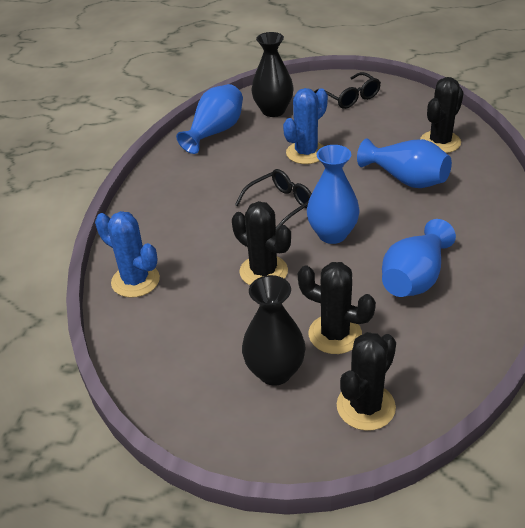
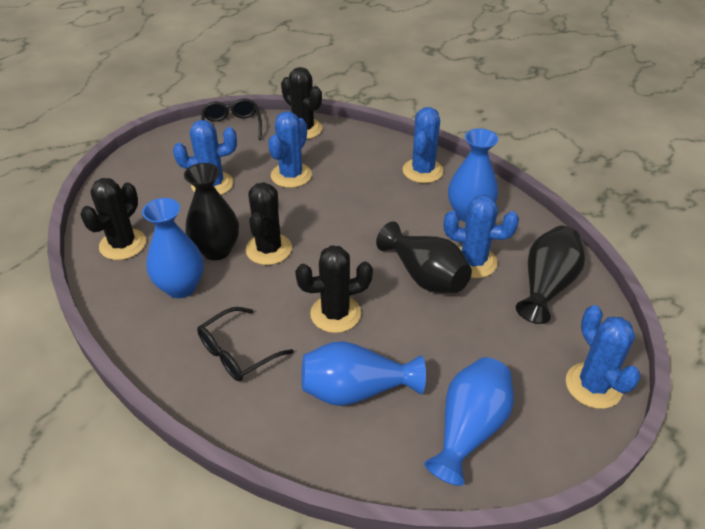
black vase: [242,275,306,386] [251,32,294,117] = 2 -> [184,163,239,260] [376,221,472,293] [516,226,585,324] = 3
blue cactus: [95,211,160,298] [283,88,328,164] = 2 -> [173,120,237,195] [268,111,312,188] [403,107,444,183] [444,195,519,278] [566,305,641,409] = 5

